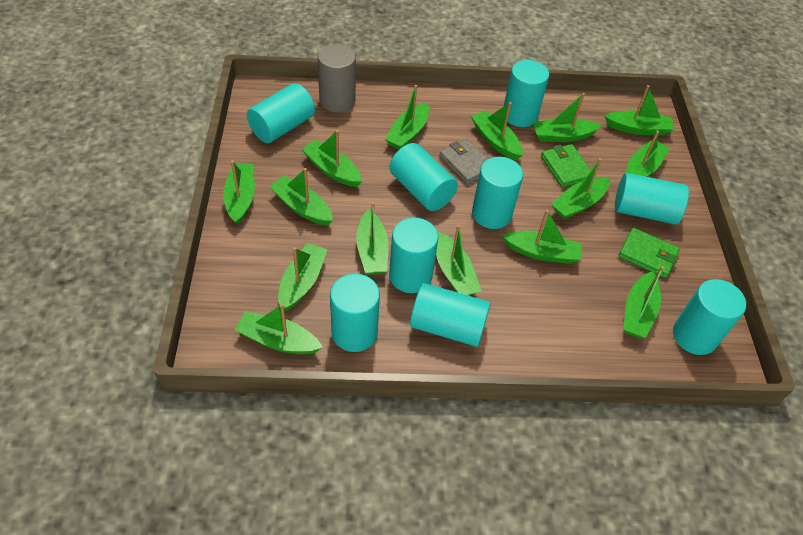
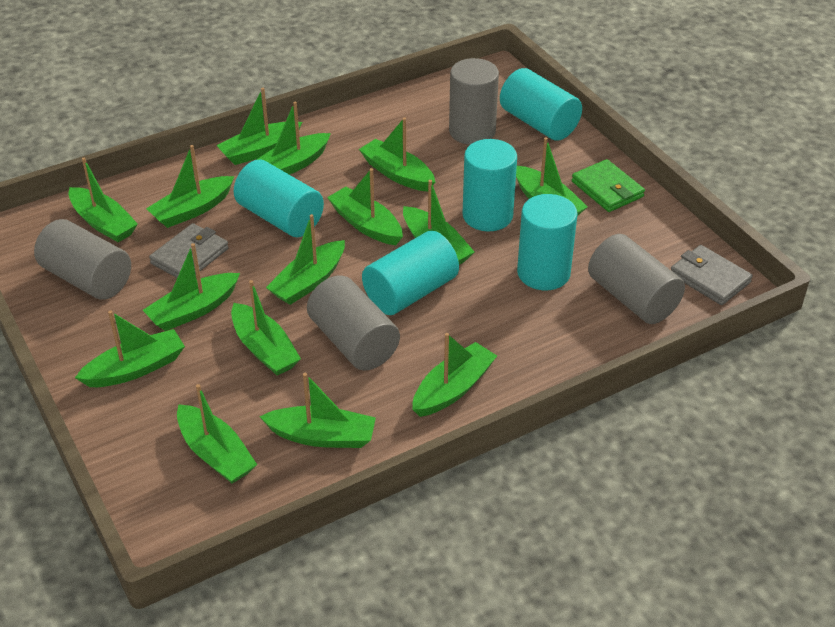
green wallet: [541,144,591,187] [618,228,680,278] = 2 -> [572,159,645,212] = 1
grey cylinder: [318,44,356,112] = 1 -> [34,219,131,300] [307,275,400,371] [449,58,499,145] [588,234,685,324] = 4
grey wallet: [440,139,488,184] = 1 -> [149,223,229,278] [671,245,753,305] = 2
turquoise cylinder: [247,83,315,143] [330,274,380,352] [389,143,458,211] [389,217,439,293] [410,283,491,347] [472,157,523,229] [503,60,549,127] [615,173,689,224] [673,279,746,355] = 9 -> [234,160,324,237] [362,231,459,315] [463,139,517,231] [500,68,582,141] [517,194,578,291] = 5

